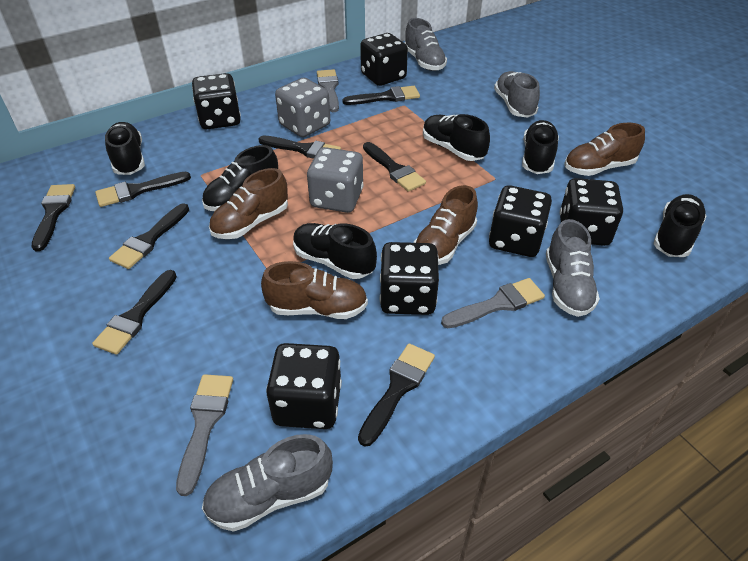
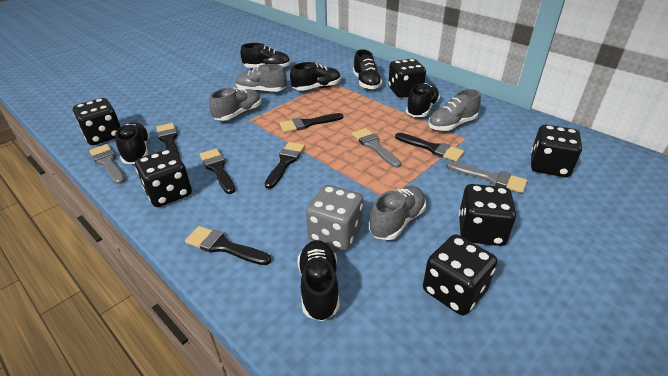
black brush: [32,184,75,251] [92,270,177,355] [95,172,191,207] [109,203,189,269] [259,136,341,159] [343,86,420,105] [358,343,435,447] [363,142,426,192] = 8 -> [156,123,180,158] [185,226,271,265] [200,149,235,194] [265,142,305,189] [280,113,343,133] [395,133,464,162] = 6
brown shoe: [209,168,288,239] [261,261,368,319] [414,185,478,265] [564,123,645,176] = 4 -> none = 0
grey dice: [275,78,330,137] [307,147,364,213] = 2 -> [306,185,363,251] = 1

